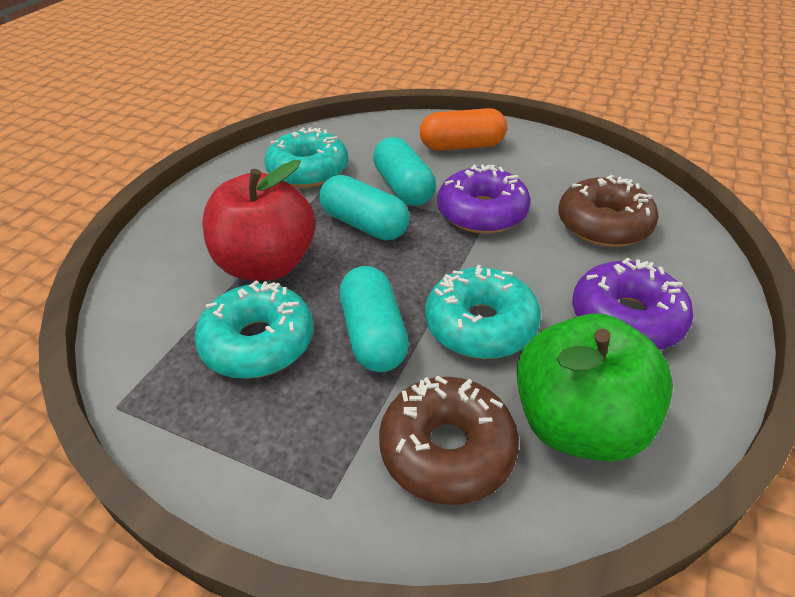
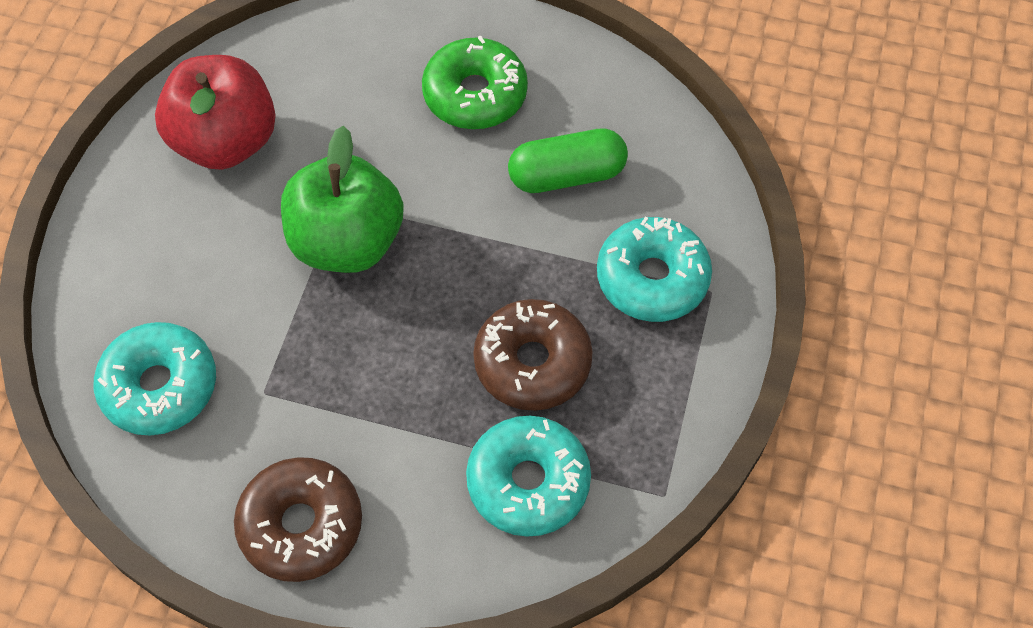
green capsule: none = 0 -> [508,128,628,193] = 1
green donut: none = 0 -> [422,36,528,129] = 1
orange capsule: [420,108,507,151] = 1 -> none = 0
purple donut: [437,164,531,234] [572,257,694,350] = 2 -> none = 0
turquoise capsule: [320,175,410,240] [340,266,409,372] [373,137,436,206] = 3 -> none = 0

